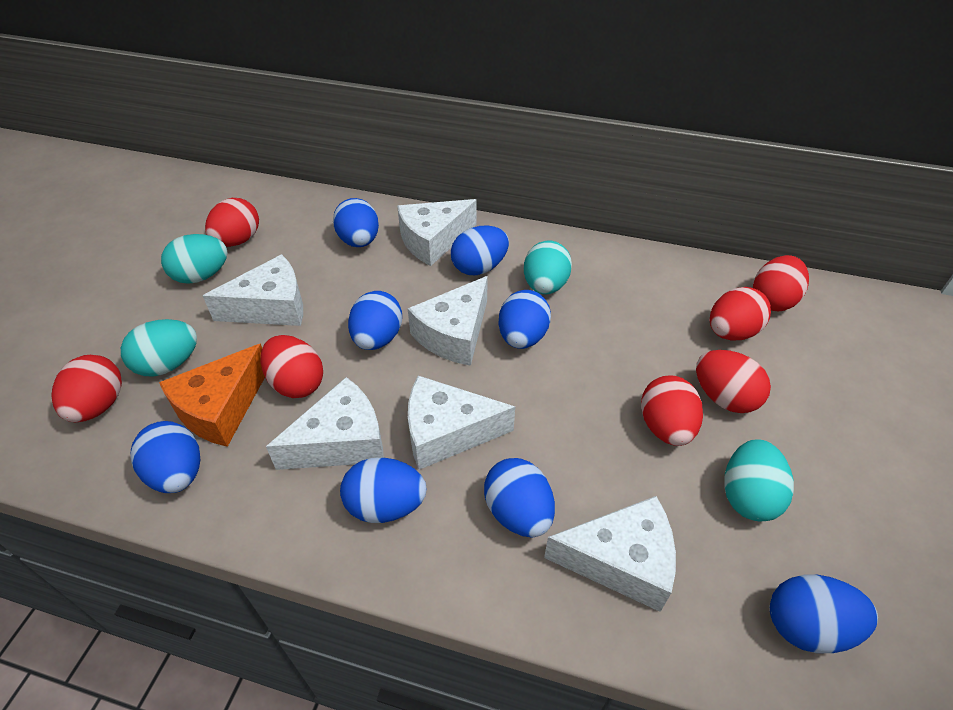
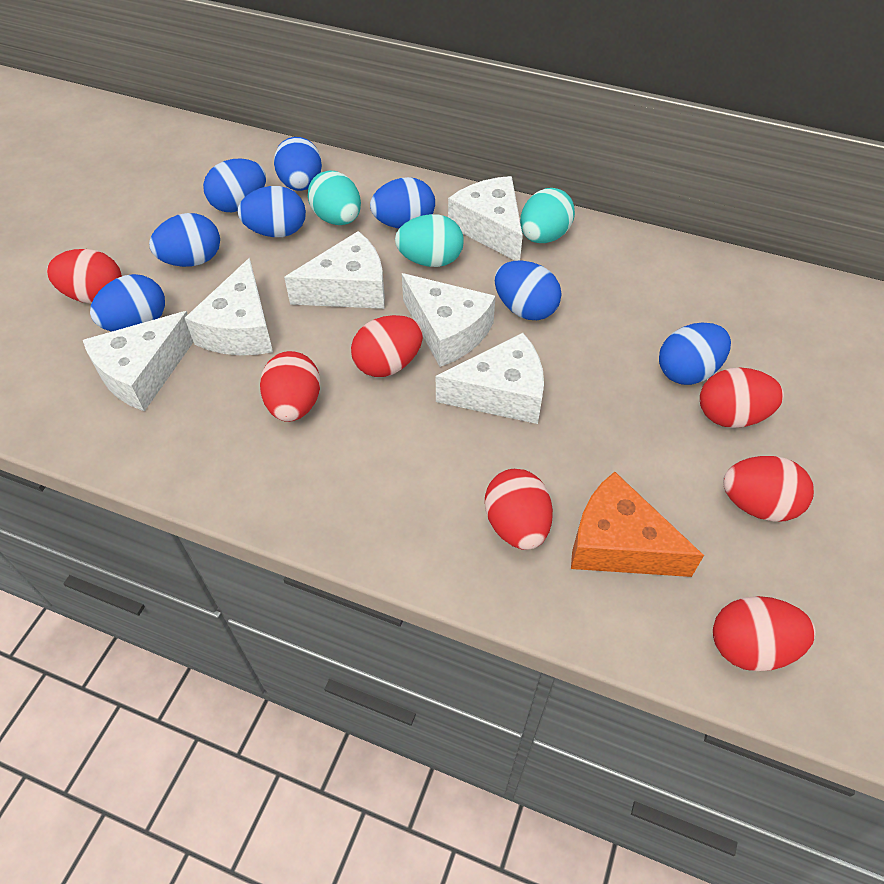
turquoise egg: [121,319,197,377] [161,234,228,284] [524,241,572,294] [724,439,794,521] = 4 -> [308,171,361,225] [395,214,464,267] [520,188,575,243] = 3

